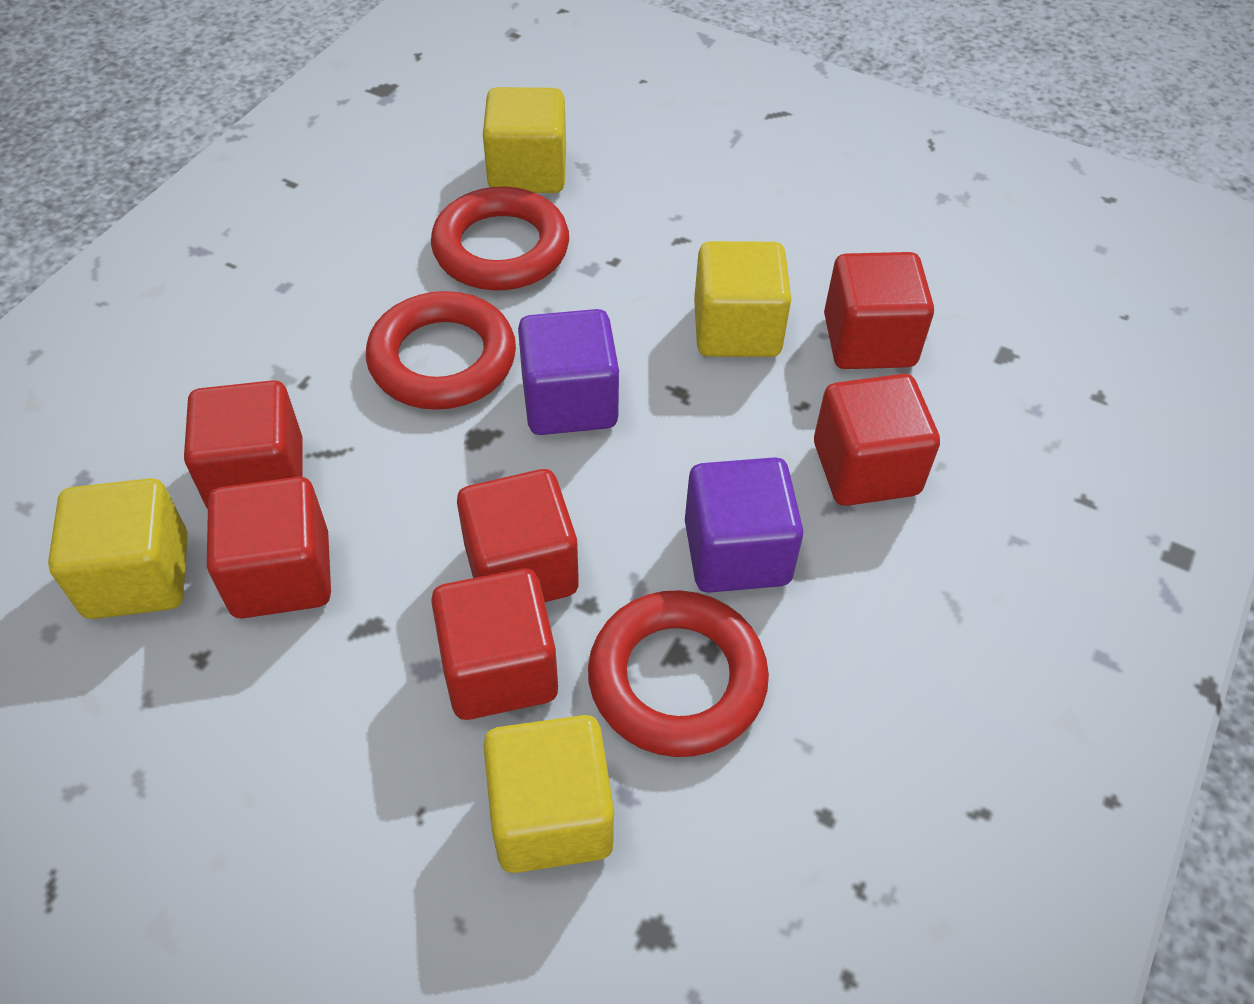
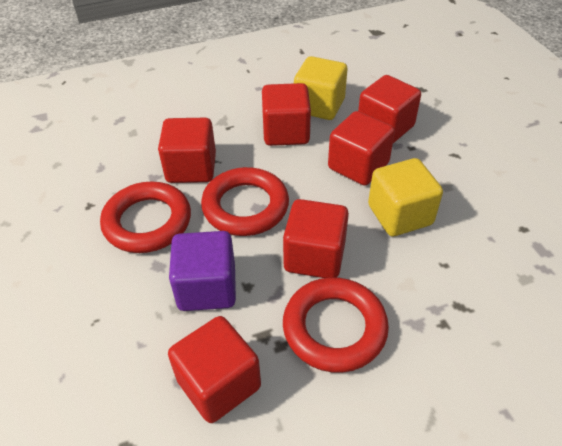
purple cube: [518,309,619,435] [685,457,803,593] = 2 -> [169,231,236,311] = 1
yellow cube: [48,478,188,619] [483,87,566,193] [483,715,614,873] [694,241,791,357] = 4 -> [294,56,347,120] [368,158,443,237] = 2

